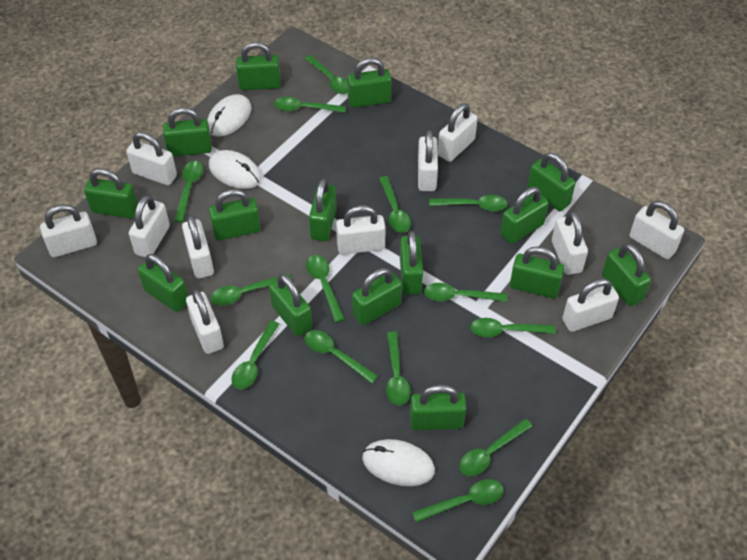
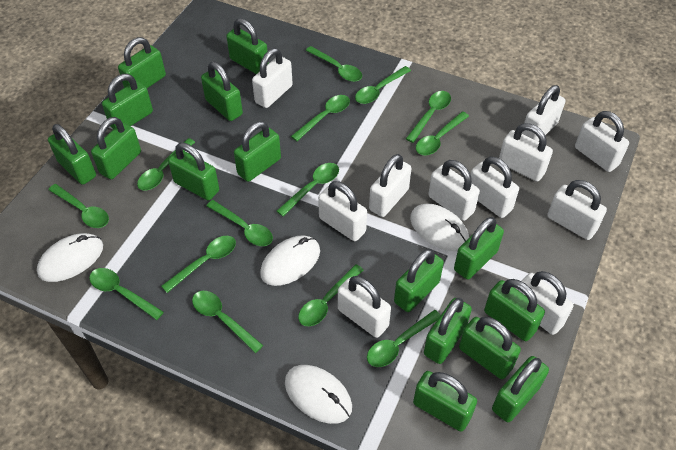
white mouse: [207,94,252,137] [209,150,261,189] [362,439,435,486] = 3 -> [37,233,103,282] [260,235,320,286] [285,365,352,424] [410,203,469,252] = 4

